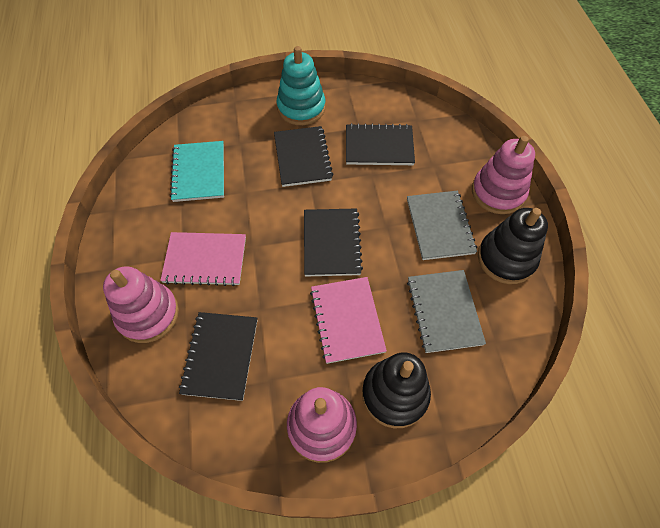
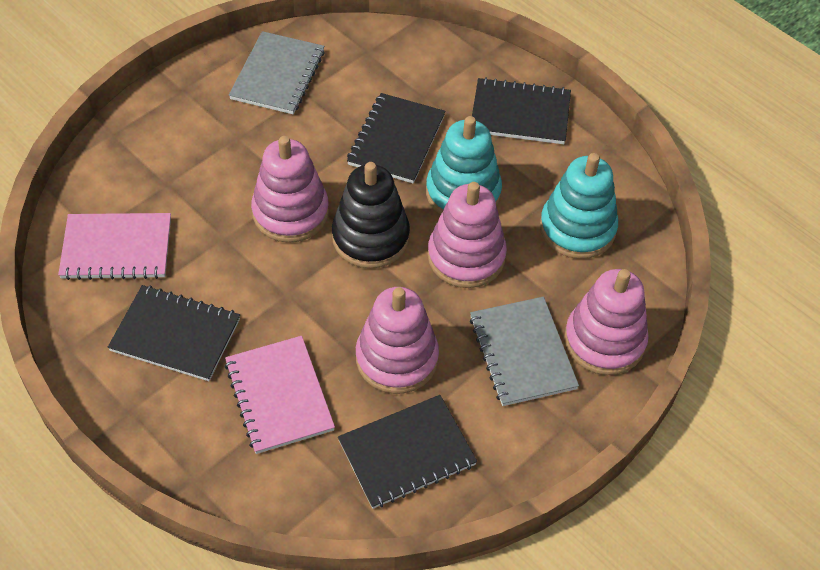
black stacking toy: [362,352,431,428] [478,208,548,284] = 2 -> [332,162,410,268] = 1
pink stacking toy: [103,266,179,343] [287,387,357,463] [472,136,535,214] = 3 -> [251,136,329,243] [356,287,439,394] [427,182,507,288] [564,269,649,375] = 4
turquoise notebook: [170,141,224,202] = 1 -> none = 0
turquoise stacking toy: [277,46,326,125] = 1 -> [426,116,502,215] [540,153,618,259] = 2

